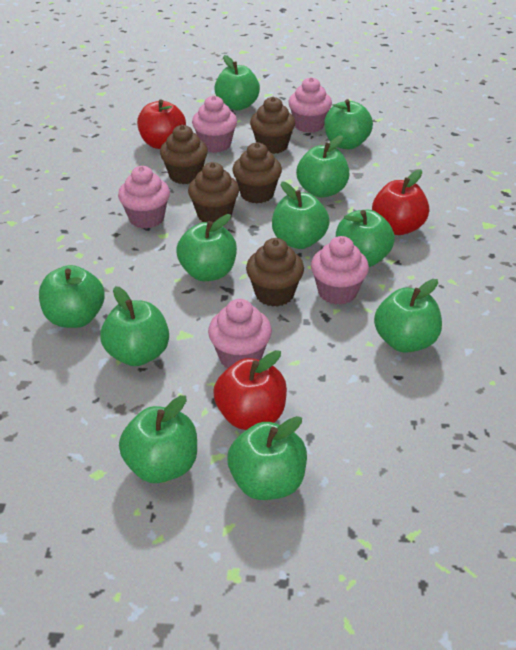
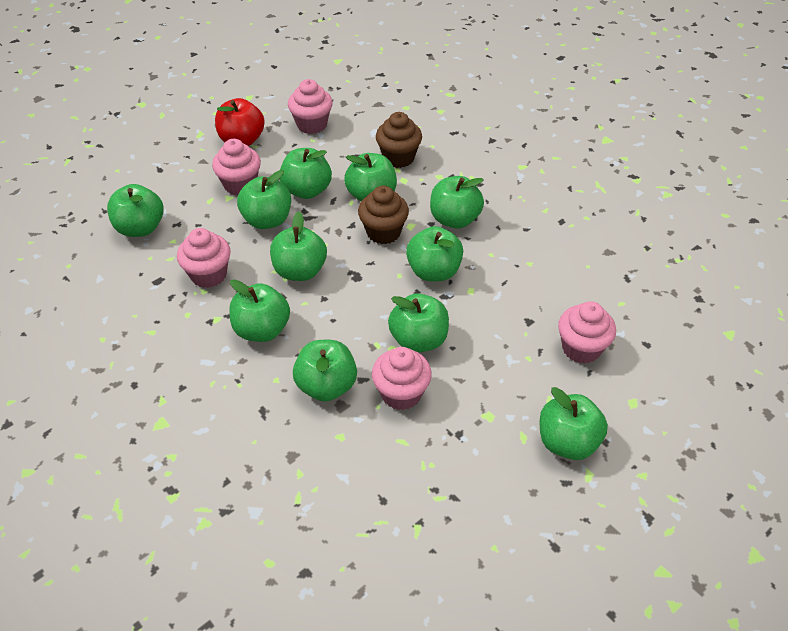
brown cupcake: [160,125,208,184] [188,162,239,223] [232,142,282,203] [246,238,304,307] [250,97,295,154] = 5 -> [358,186,409,244] [376,112,422,168] = 2
red apple: [137,99,186,149] [213,350,287,430] [372,169,429,235] = 3 -> [215,98,265,146] = 1

